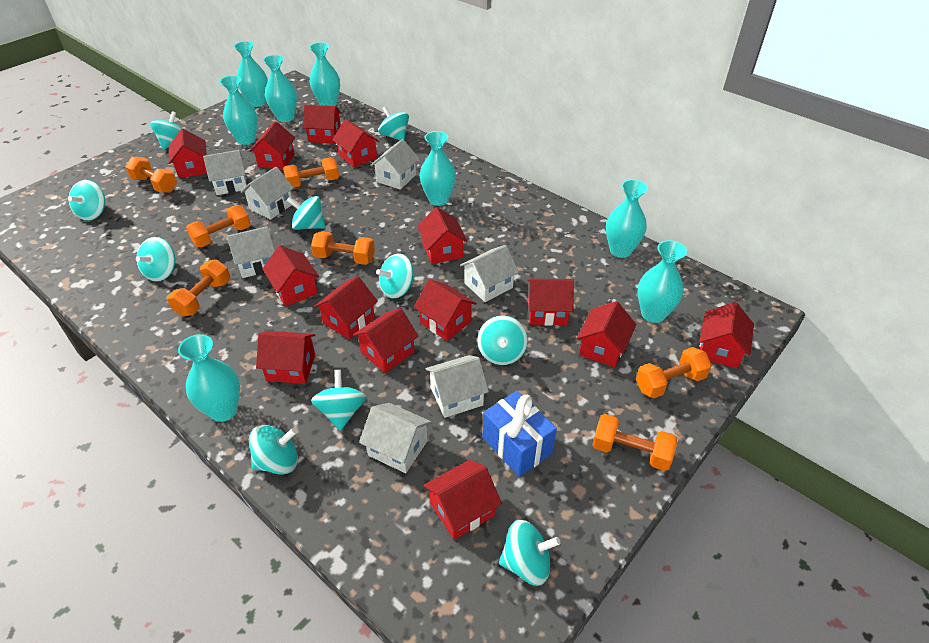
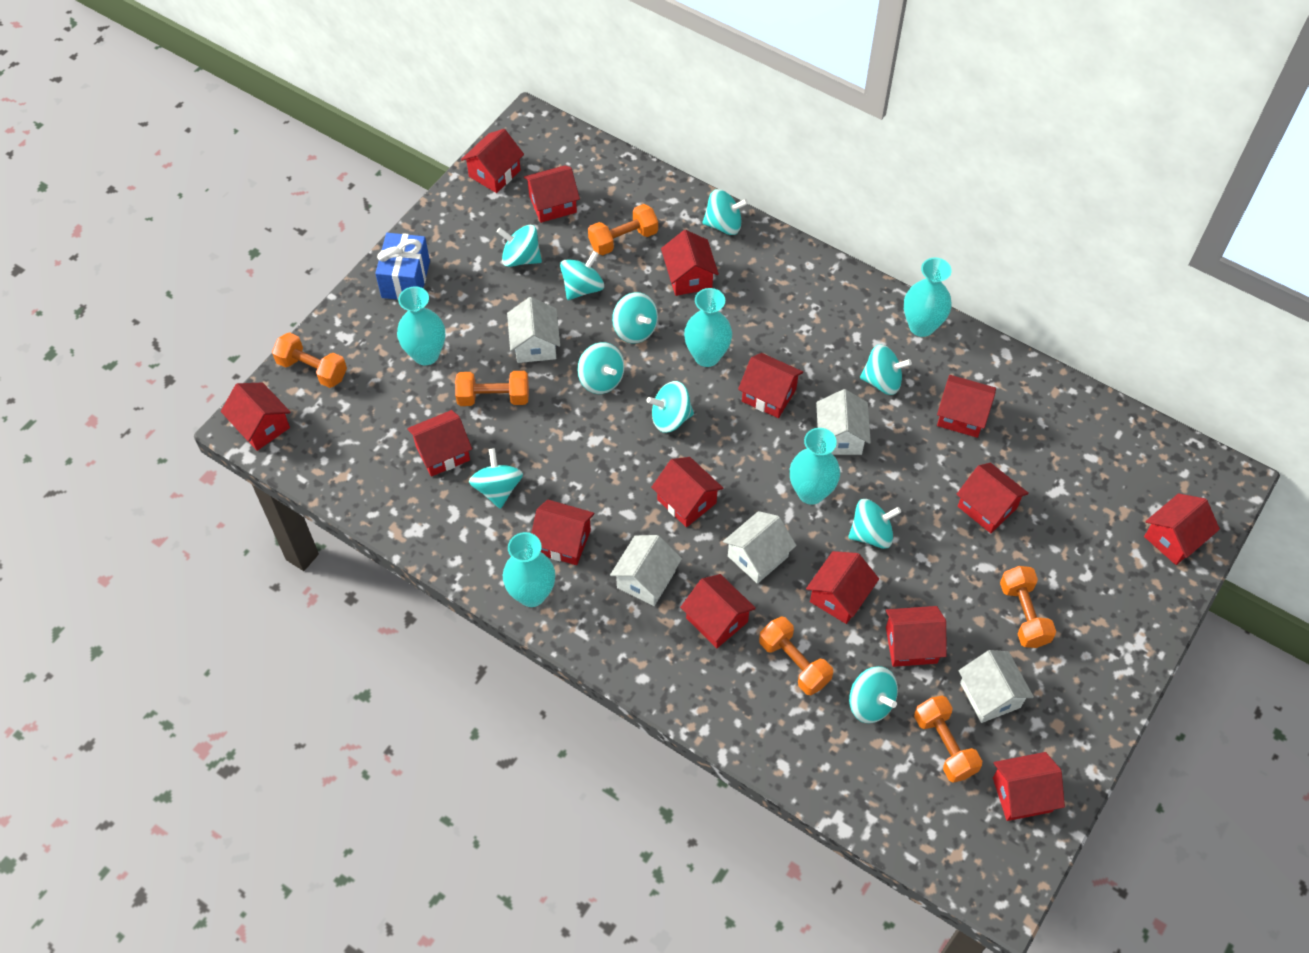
orange dumbbell: [125,157,177,193] [167,259,230,317] [186,205,251,247] [283,157,339,187] [311,231,375,265] [592,414,677,471] [636,347,712,398] = 7 -> [272,332,347,388] [455,371,529,406] [588,204,658,255] [759,616,833,695] [914,696,982,783] [1000,566,1056,648] = 6
red house: [169,129,207,178] [250,121,295,170] [256,331,315,384] [262,246,319,306] [303,105,342,144] [314,276,378,339] [332,119,380,168] [353,308,419,373] [414,279,477,341] [417,207,468,264] [423,460,502,540] [527,279,574,326] [577,301,636,368] [699,302,754,368] = 14 -> [221,383,291,451] [407,410,472,477] [461,129,524,193] [524,165,580,223] [531,499,594,565] [651,457,723,527] [661,230,719,296] [680,574,756,648] [738,353,803,418] [806,551,879,624] [886,606,947,667] [937,375,996,438] [957,463,1029,533] [993,752,1065,821] [1144,493,1220,565] = 15
turquoise vase: [178,334,240,422] [220,75,258,145] [234,41,268,107] [263,55,297,122] [309,42,340,106] [420,131,456,206] [606,179,648,258] [637,240,687,323] = 8 -> [397,286,445,365] [503,532,555,607] [684,288,732,367] [790,428,840,505] [904,257,952,337] = 5
white house: [203,150,247,195] [227,226,275,278] [240,167,294,220] [359,403,432,473] [370,139,419,190] [425,355,489,418] [460,245,519,302] = 7 -> [507,297,560,363] [610,535,682,606] [723,511,797,584] [816,389,871,455] [959,650,1034,723] = 5

